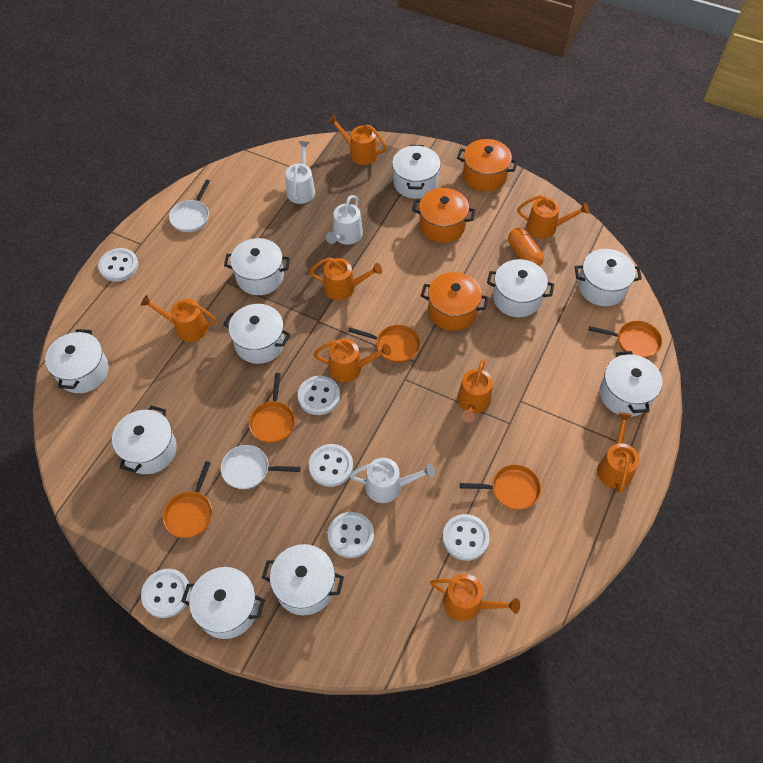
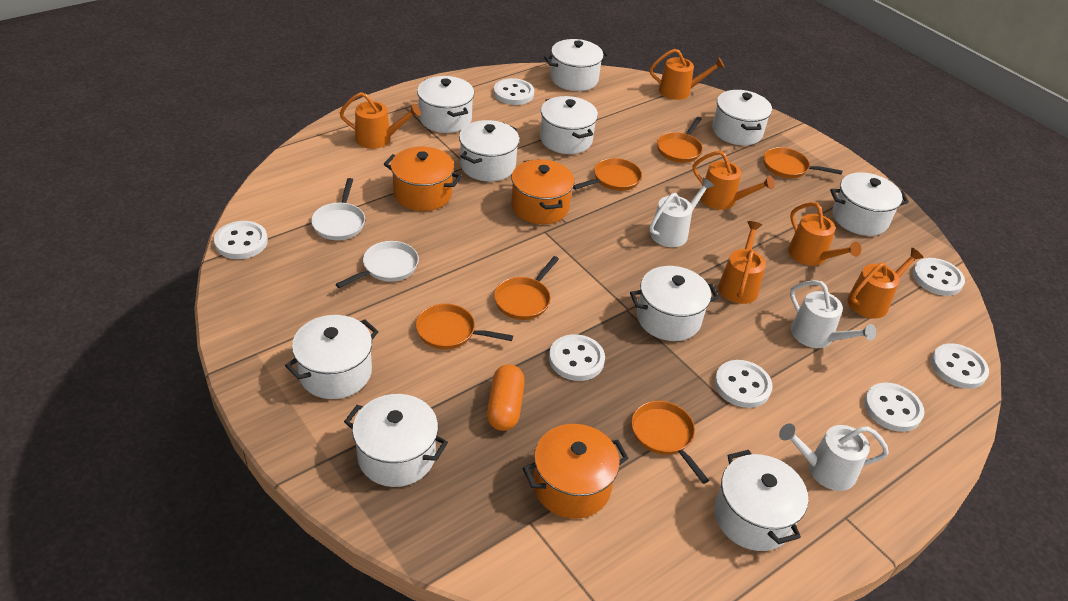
orange pan: [163,461,212,538] [249,373,295,443] [348,325,420,363] [460,465,541,510] [589,321,662,358] = 5 -> [416,304,513,350] [494,256,559,320] [573,158,642,191] [631,401,709,484] [657,117,703,163] [763,147,842,178] = 6
orange watering can: [141,295,216,342] [309,258,382,300] [313,339,391,382] [328,115,387,165] [430,574,520,621] [458,359,493,423] [517,195,589,238] [597,412,640,493] = 8 -> [340,92,421,149] [650,49,725,100] [693,151,775,210] [718,221,766,304] [788,202,861,266] [847,248,924,319] = 6
white button: [98,248,138,282] [141,569,191,618] [298,376,340,415] [309,444,353,487] [328,512,374,558] [443,514,490,561] = 6 -> [214,221,268,259] [494,78,534,105] [549,334,605,381] [715,360,773,408] [864,382,924,432] [913,258,965,296] [931,343,989,389] = 7

